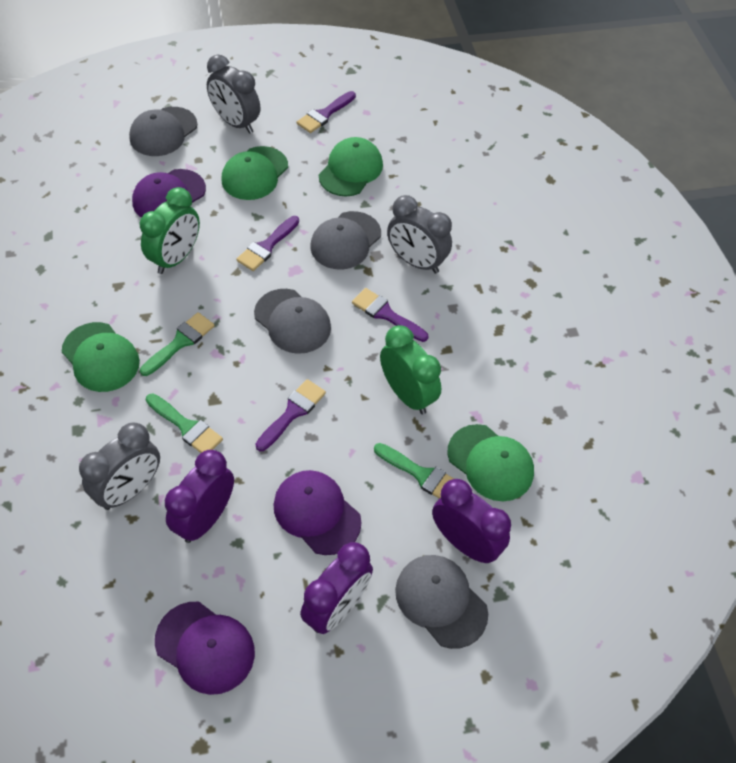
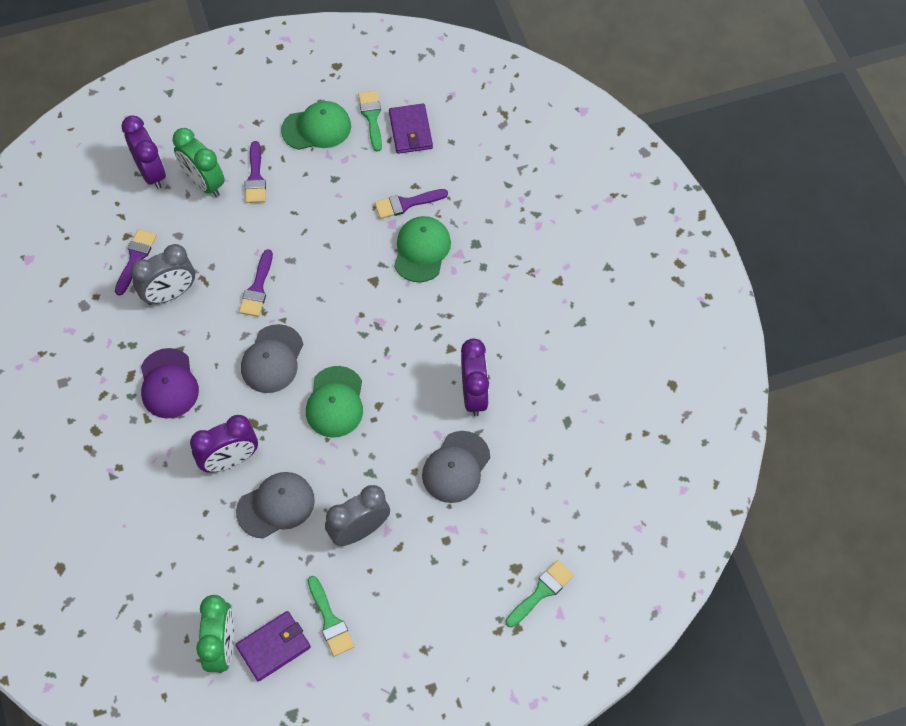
green cap: [61,322,140,392] [222,146,288,200] [319,137,383,196] [447,424,534,501] = 4 -> [281,101,351,150] [306,366,363,438] [394,216,451,282] = 3
grey cap: [129,107,197,156] [254,289,331,354] [310,211,381,269] [395,555,488,649] = 4 -> [236,472,315,538] [241,324,303,393] [422,431,490,503] = 3
grey clock: [79,422,160,510] [207,55,260,134] [387,195,452,274] = 3 -> [130,244,195,305] [325,485,390,546] = 2
purple cap: [132,169,206,217] [155,602,255,695] [274,470,362,555] = 3 -> [141,348,199,419] = 1
purple wallet: none = 0 -> [235,611,311,682] [389,104,433,154] = 2

